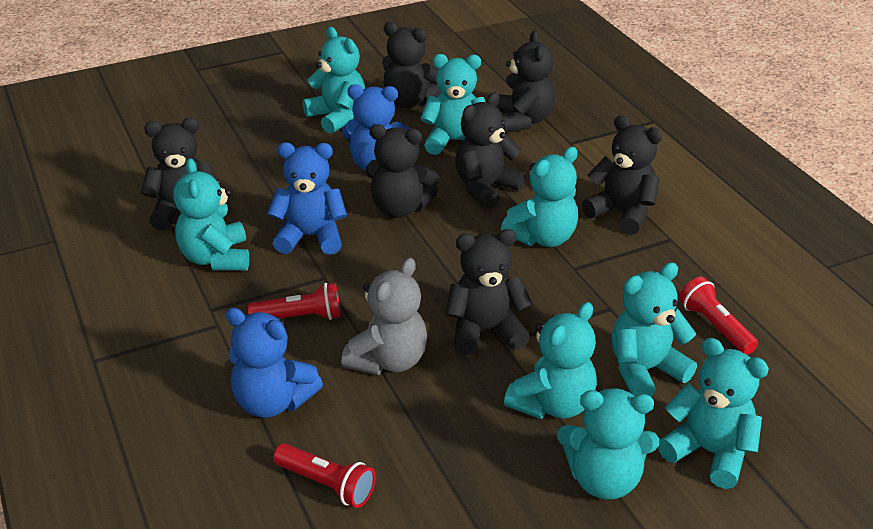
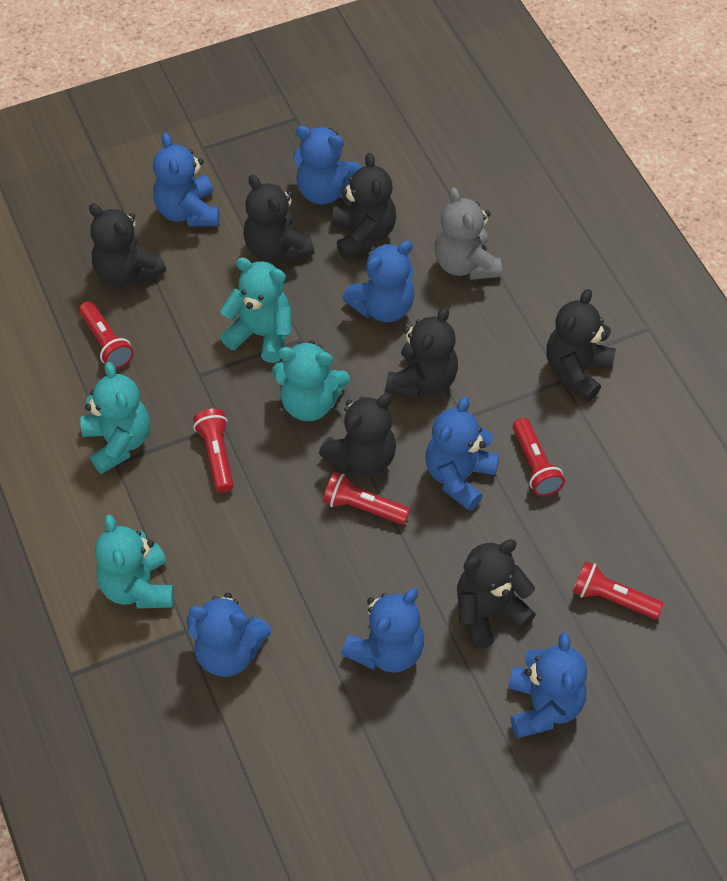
blue teddy bear: [225,308,323,418] [267,142,347,255] [342,84,411,171] = 3 -> [153,133,219,227] [186,593,271,677] [294,126,361,205] [341,588,424,673] [342,241,415,322] [425,397,499,511] [508,632,587,738] = 7
red flashlight: [248,283,341,320] [273,443,376,508] [679,277,758,355] = 3 -> [79,301,134,369] [193,409,234,493] [323,472,410,525] [513,418,565,496] [573,561,664,619] = 5
turquoise teddy bear: [173,158,249,270] [303,27,365,134] [420,54,485,155] [501,147,578,247] [504,302,597,419] [557,388,659,499] [611,262,697,397] [658,338,769,489] = 8 -> [80,362,150,474] [95,515,174,609] [220,258,292,363] [272,341,350,421] = 4

